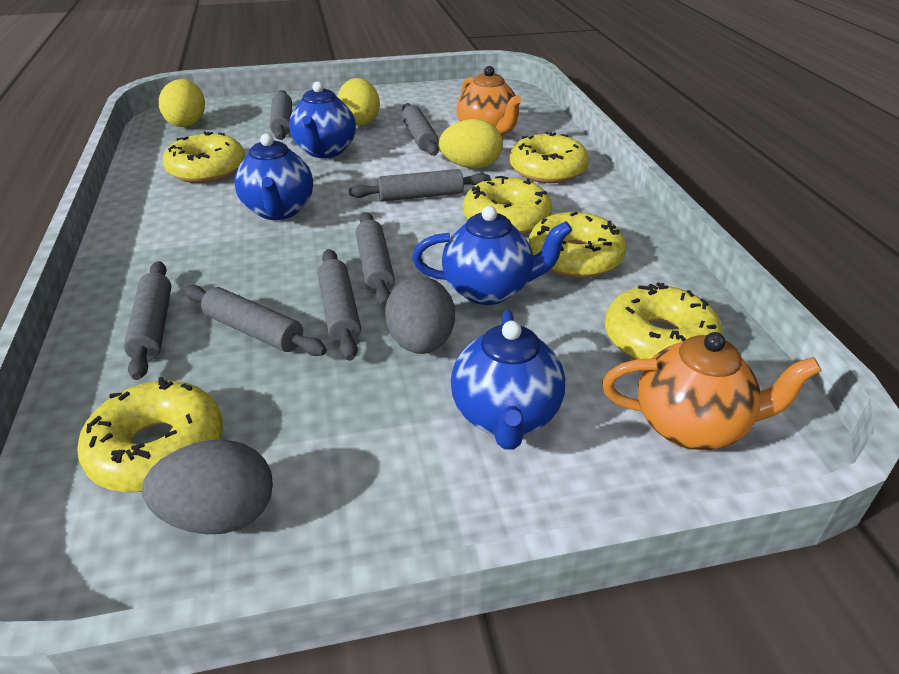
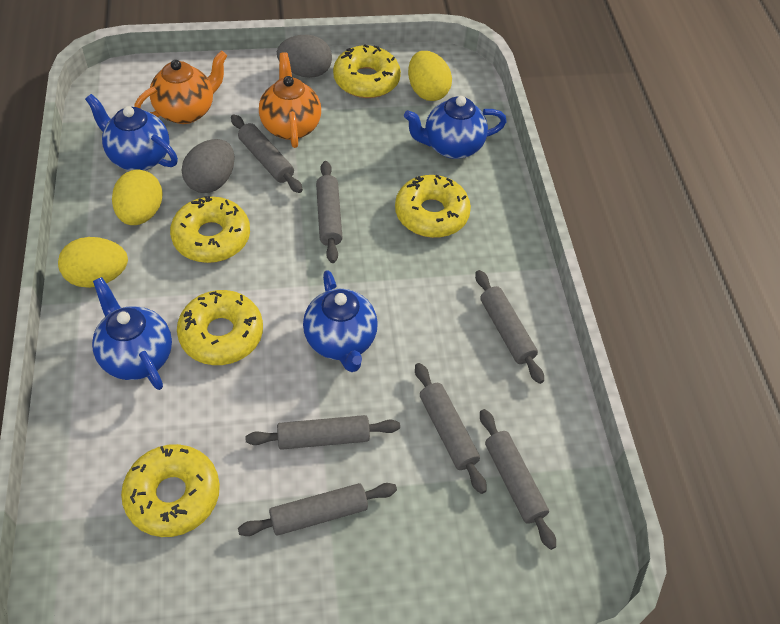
yellow donut: [77,377,223,492] [163,131,245,183] [463,176,552,234] [510,131,589,183] [529,212,626,278] [605,282,723,360] = 6 -> [121,444,220,537] [170,196,250,263] [177,290,263,365] [333,44,401,98] [395,175,471,238] = 5

